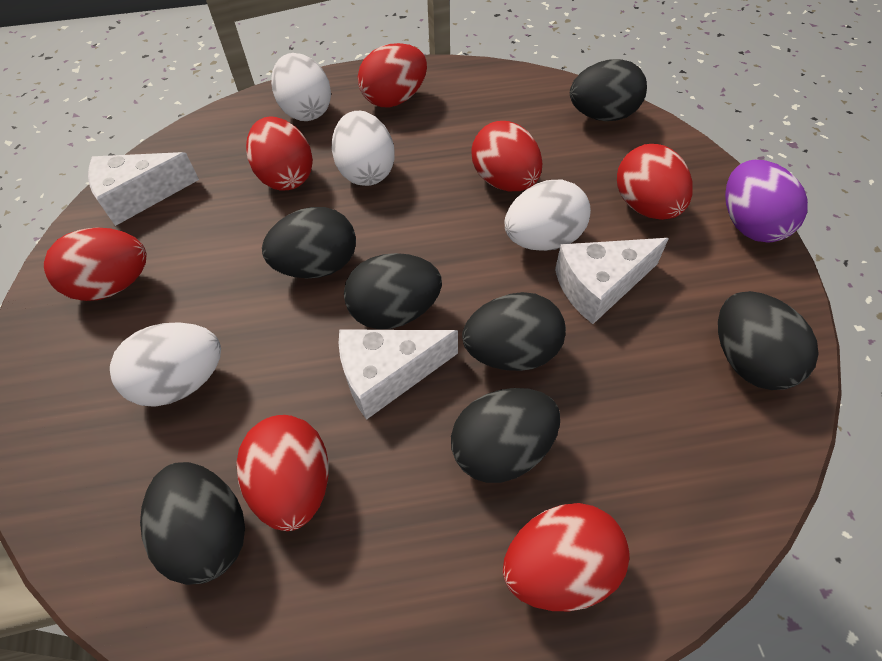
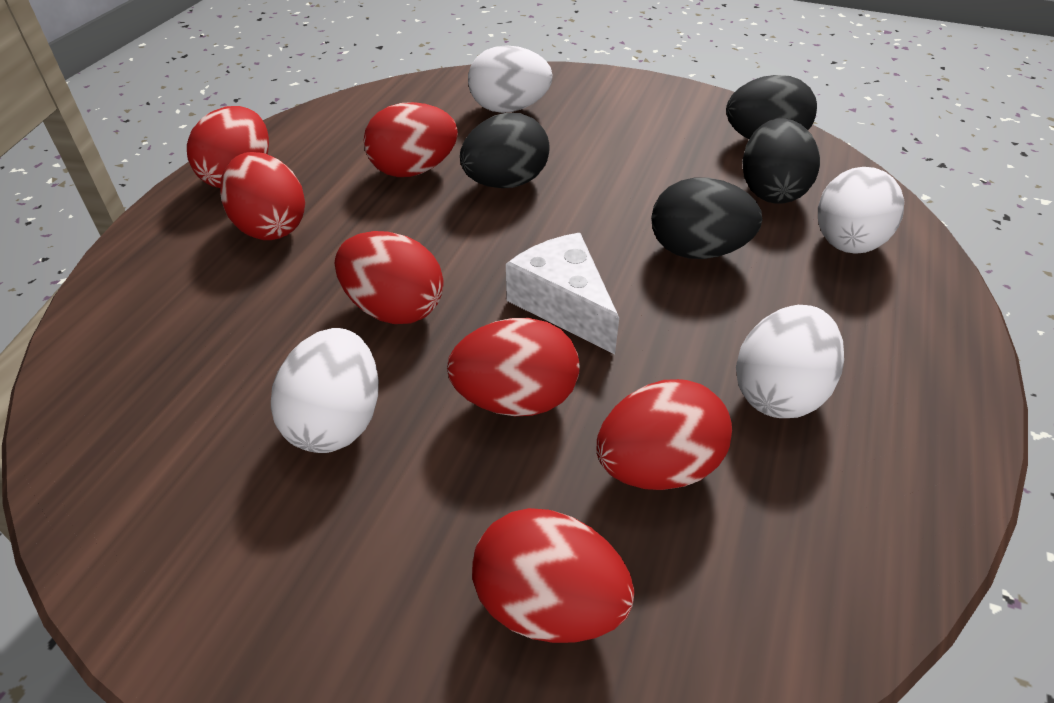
black egg: [140,462,245,585] [262,207,356,278] [344,253,442,329] [451,388,560,483] [462,292,566,371] [570,59,647,121] [718,291,819,390] = 7 -> [460,113,550,188] [651,178,762,259] [726,75,817,139] [742,118,820,204] = 4
purple egg: [725,160,808,243] = 1 -> none = 0
white cheese: [88,152,199,226] [339,329,458,420] [555,238,669,324] = 3 -> [506,233,619,354] = 1

